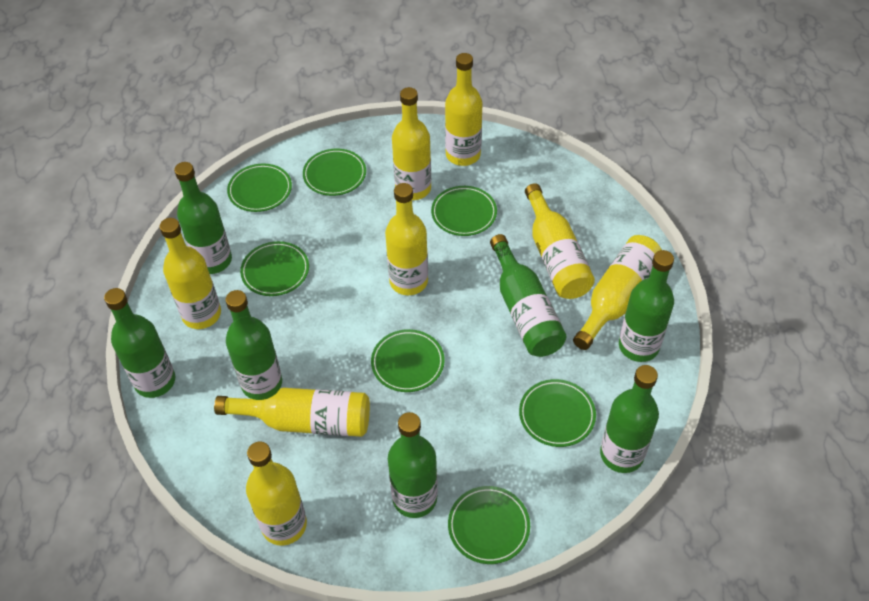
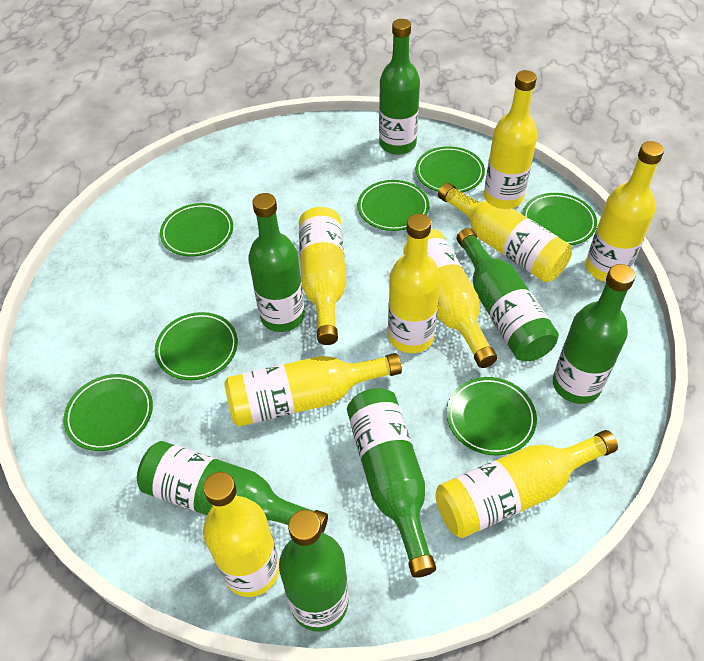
yellow bottle: [160,218,221,329] [214,388,370,437] [246,442,307,546] [385,183,428,295] [392,87,431,200] [445,53,483,166] [525,183,595,299] [573,235,662,350] = 8 -> [203,472,279,597] [224,353,402,426] [299,207,346,345] [388,213,441,353] [403,229,498,368] [435,430,618,538] [438,182,572,282] [484,70,537,208] [586,141,664,282] = 9

